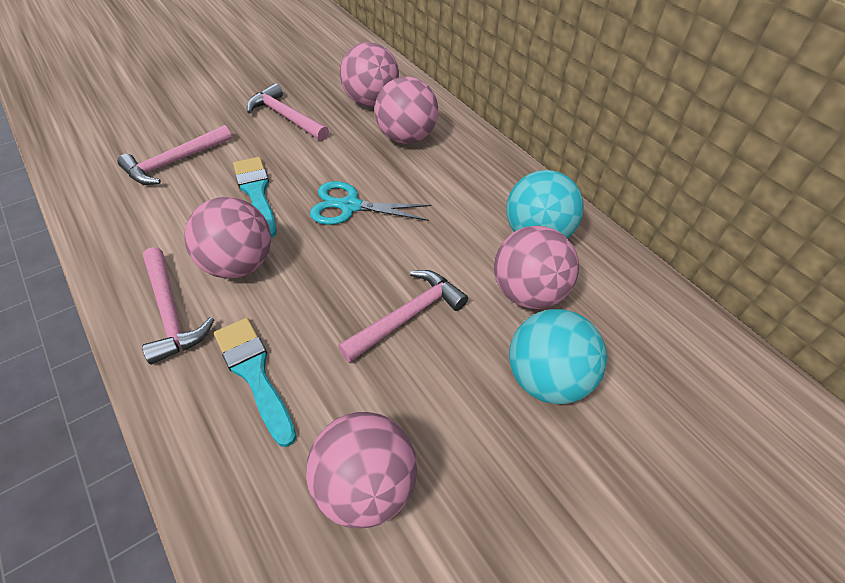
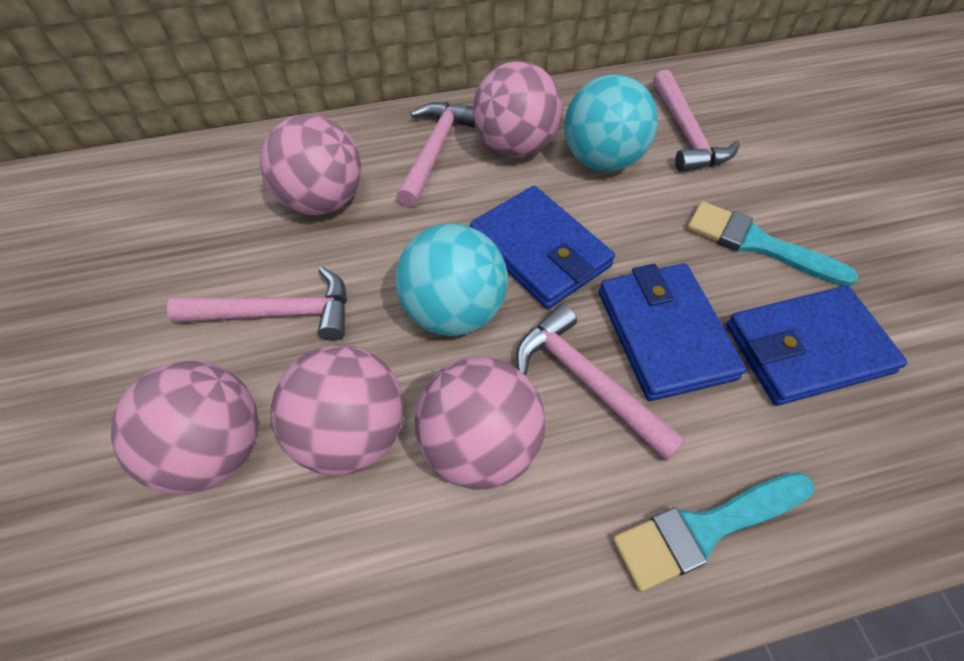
blue wallet: none = 0 -> [470,186,615,309] [599,263,747,401] [726,286,908,406] = 3
turquoise scissors: [310,181,431,225] = 1 -> none = 0

